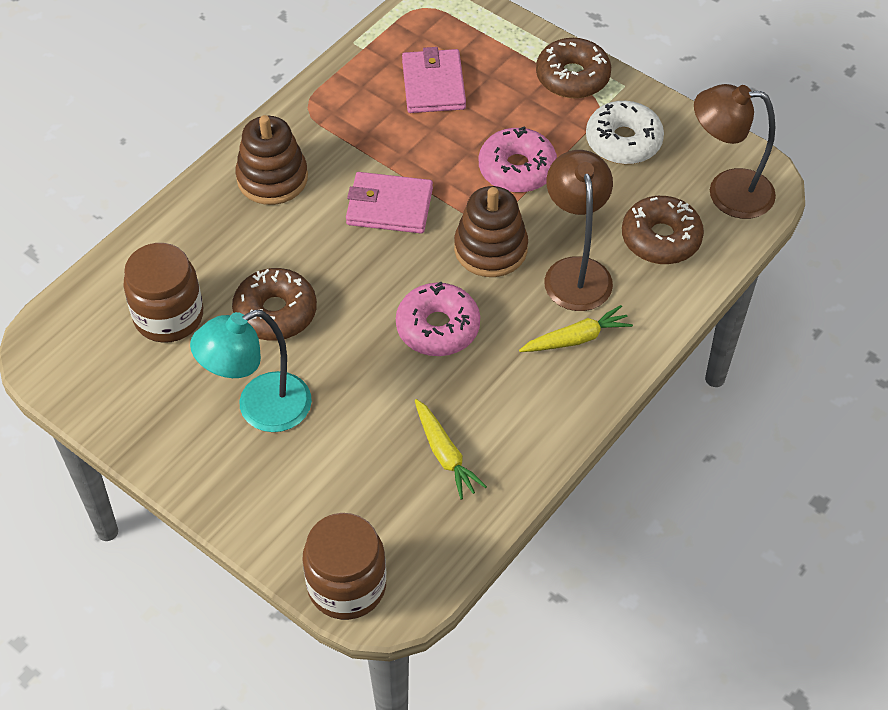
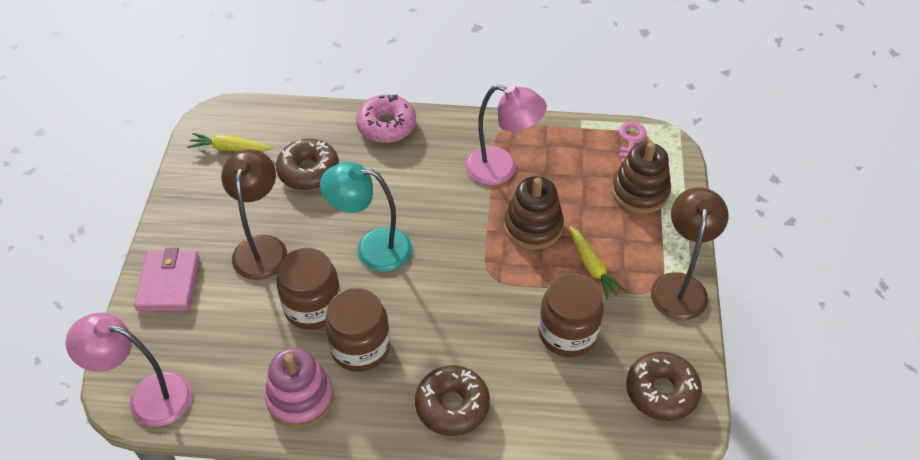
brown jar: [123,243,203,343] [303,513,386,620] = 2 -> [276,248,341,330] [325,288,390,372] [538,274,604,357] = 3
pink donut: [396,282,480,356] [479,126,557,193] = 2 -> [356,94,416,143] = 1
pink key: none = 0 -> [619,122,646,163] = 1
pink lamp: none = 0 -> [66,312,192,427] [465,84,547,185] = 2
pink stacking toy: none = 0 -> [265,348,334,428] = 1
pink wallet: [346,172,433,234] [402,47,466,113] = 2 -> [134,248,200,311] = 1
white donut: [586,101,664,164] = 1 -> none = 0

